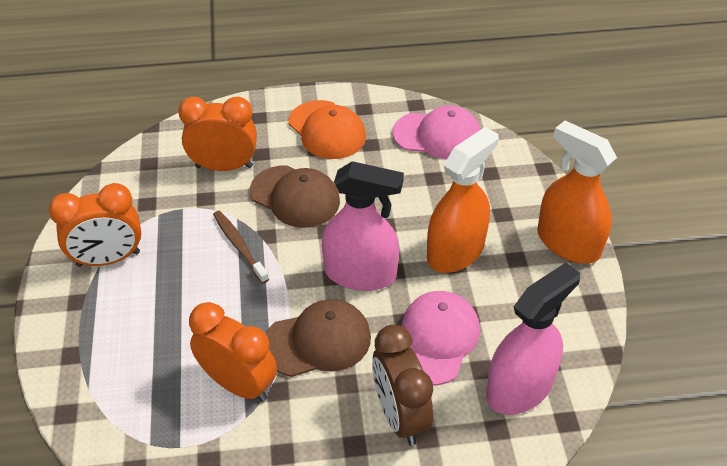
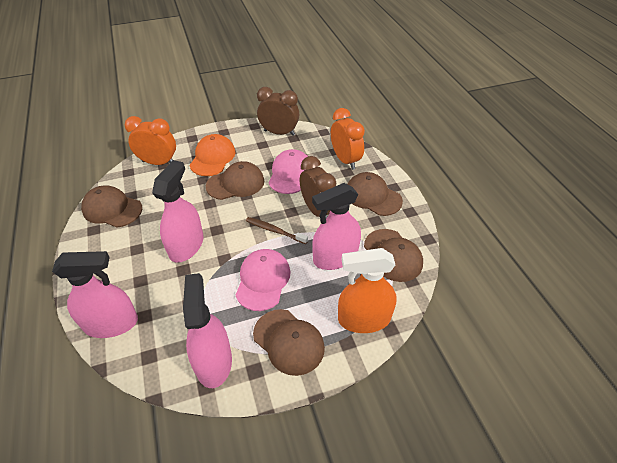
brown cap: [250,165,340,228] [265,299,371,377] = 2 -> [81,185,142,228] [206,161,264,200] [253,309,325,376] [347,172,403,216] [364,229,423,282] = 5
brown clock: [372,325,433,445] = 1 -> [257,87,299,136] [300,156,336,218] = 2
orange clock: [49,183,142,267] [178,97,257,171] [189,302,277,402] = 3 -> [125,116,176,165] [331,108,365,170] = 2
orange spray bottle: [427,127,499,273] [537,121,617,264] = 2 -> [338,248,397,333] = 1
pink spray bottle: [322,161,404,291] [486,263,580,415] = 2 -> [52,251,138,338] [152,160,204,263] [183,273,232,388] [312,183,361,270] = 4

